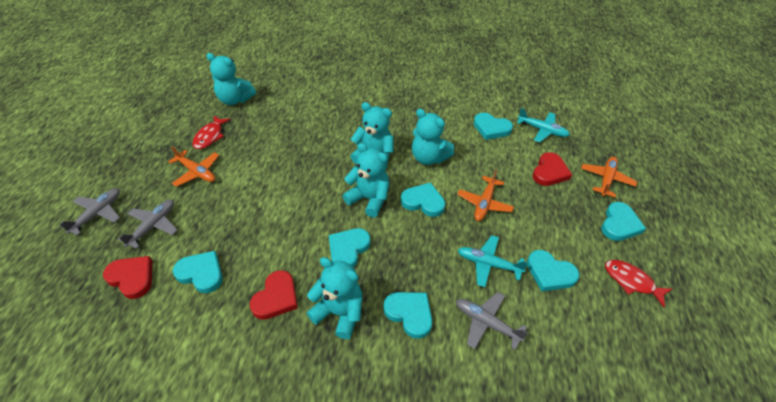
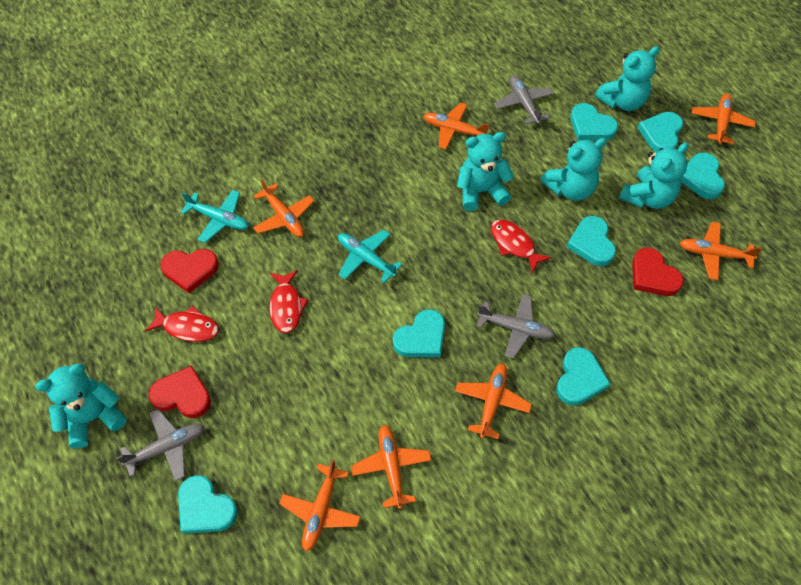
orange plane: [168,147,219,187] [457,170,514,221] [581,157,637,197] = 3 -> [253,179,315,237] [279,459,361,552] [351,424,431,509] [424,103,489,149] [455,363,532,439] [680,222,763,280] [691,93,756,144] = 7
red fish: [193,115,231,149] [605,260,672,307] = 2 -> [145,306,219,342] [269,270,308,333] [491,220,552,273] = 3

